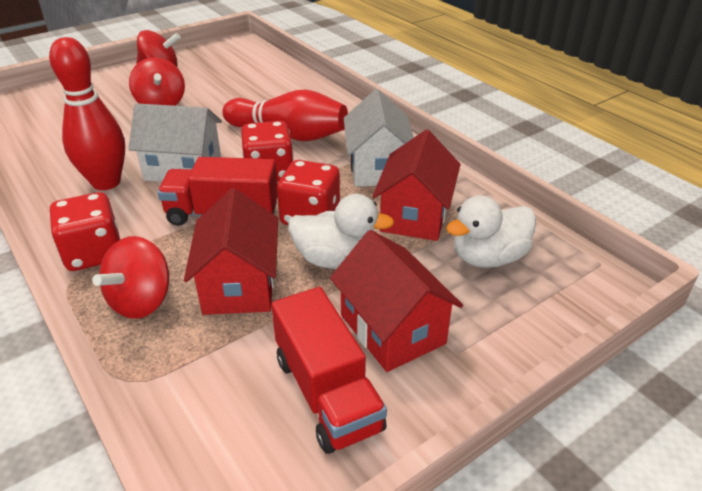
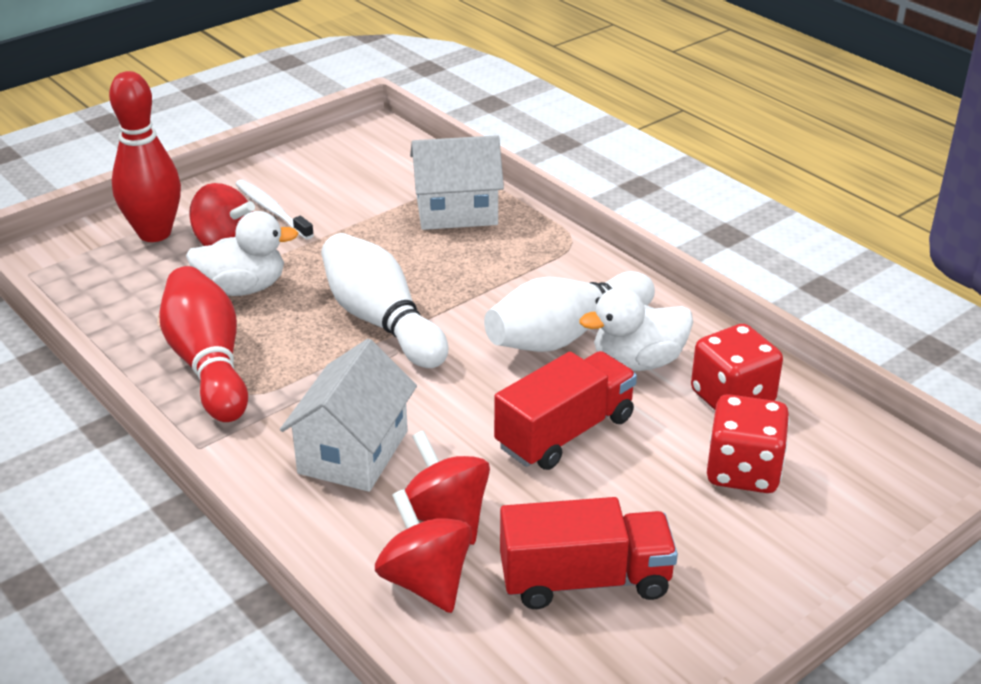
red dice: [49,192,120,271] [241,121,294,181] [277,160,340,225] = 3 -> [691,324,783,410] [707,394,790,493] = 2
red house: [184,188,278,315] [330,230,463,372] [372,130,461,241] = 3 -> none = 0
white bowling pin: none = 0 -> [321,233,448,368] [484,271,655,352] = 2
white toothbrush: none = 0 -> [236,179,314,240] = 1

